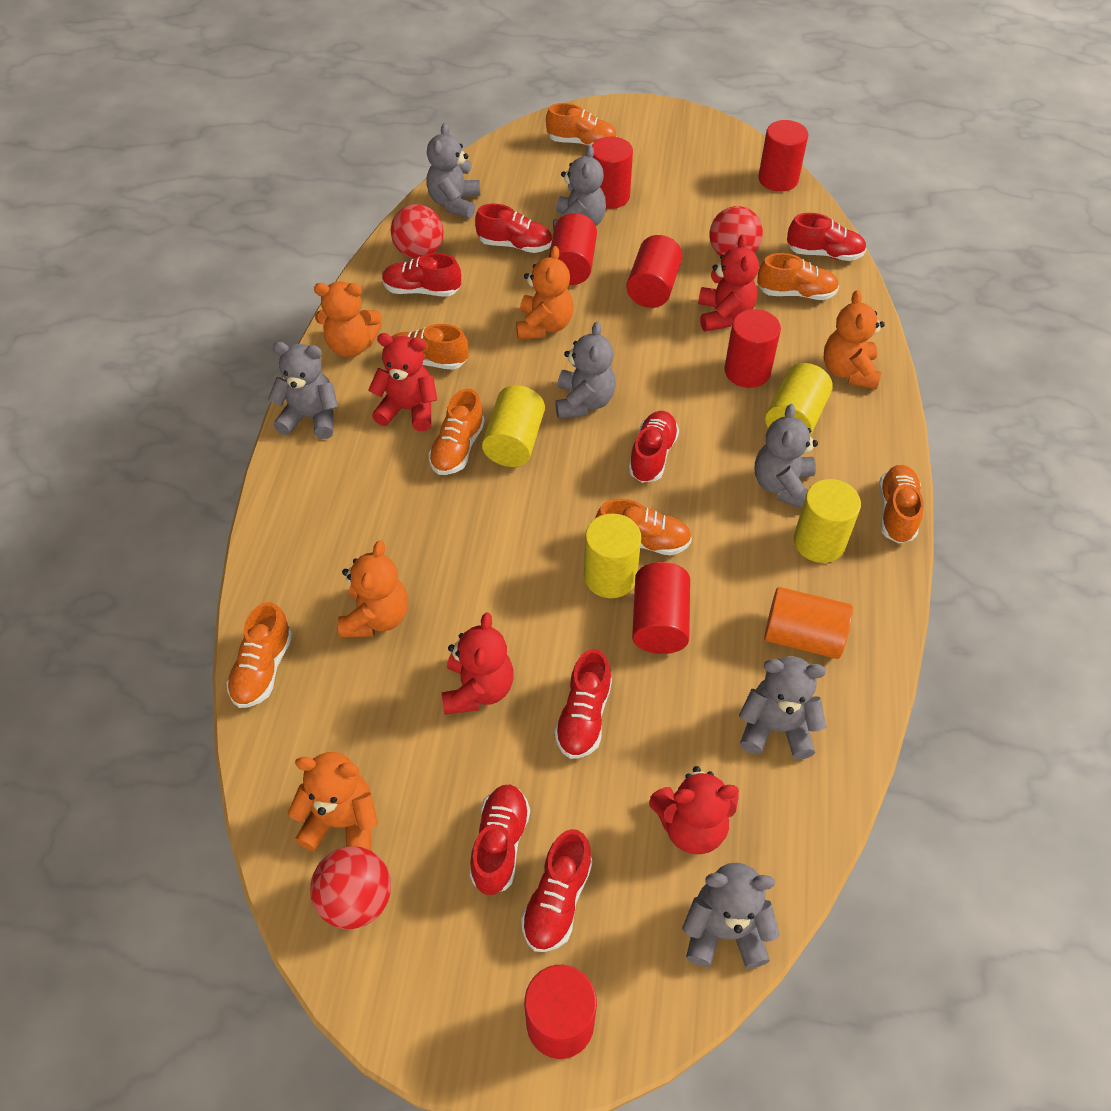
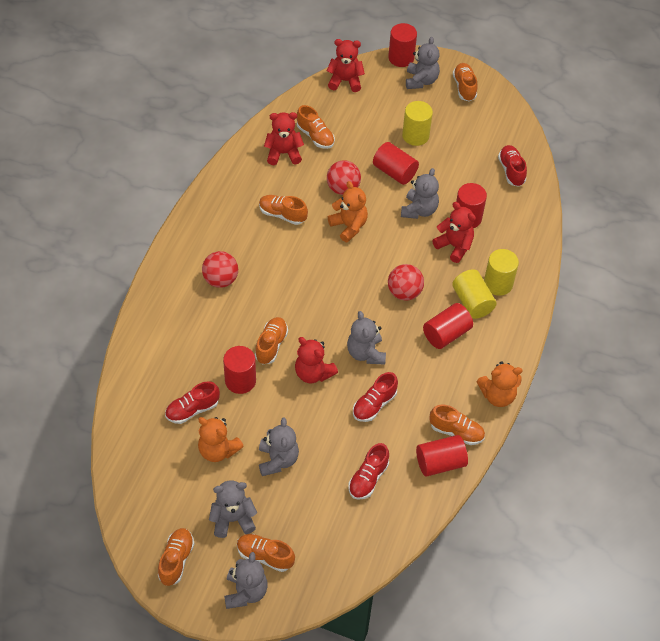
grey teddy bear: [268,342,338,439] [426,123,480,218] [553,145,606,231] [555,322,616,419] [682,863,780,969] [739,656,826,760] [755,404,818,509] = 7 -> [209,480,257,538] [224,552,268,609] [259,418,299,476] [347,311,386,365] [401,168,439,219] [406,37,440,89] = 6
orange cylinder: [764,587,853,659] = 1 -> none = 0
orange teddy bear: [288,752,378,851] [314,281,382,357] [338,540,408,638] [516,246,573,340] [824,290,885,390] = 5 -> [198,417,244,462] [328,181,368,243] [476,361,523,407] = 3
red cylinder: [524,965,597,1059] [549,213,597,285] [592,137,633,209] [626,235,683,308] [632,562,690,654] [724,309,781,388] [758,120,808,192] = 7 -> [223,346,256,394] [373,142,419,185] [388,23,417,67] [416,435,468,477] [423,303,473,349] [456,183,487,228] = 6
red shoe: [382,253,461,297] [470,785,530,895] [475,204,552,253] [521,829,593,952] [554,649,612,759] [629,411,679,483] [787,213,866,261] = 7 -> [165,381,220,424] [348,443,389,500] [353,372,398,422] [498,145,527,187] = 4
yellow cylinder: [482,385,545,467] [584,513,641,598] [765,363,833,435] [794,479,861,563] = 4 -> [402,101,433,146] [452,269,497,319] [484,249,519,296] = 3

